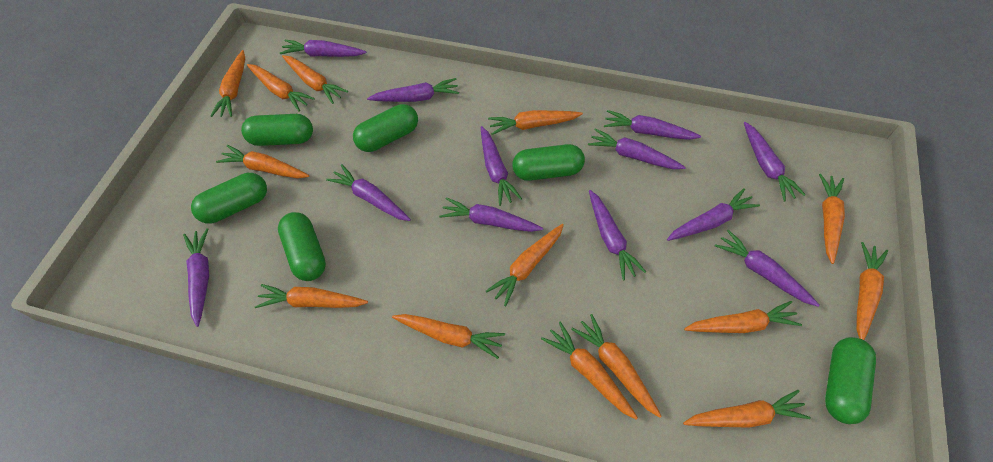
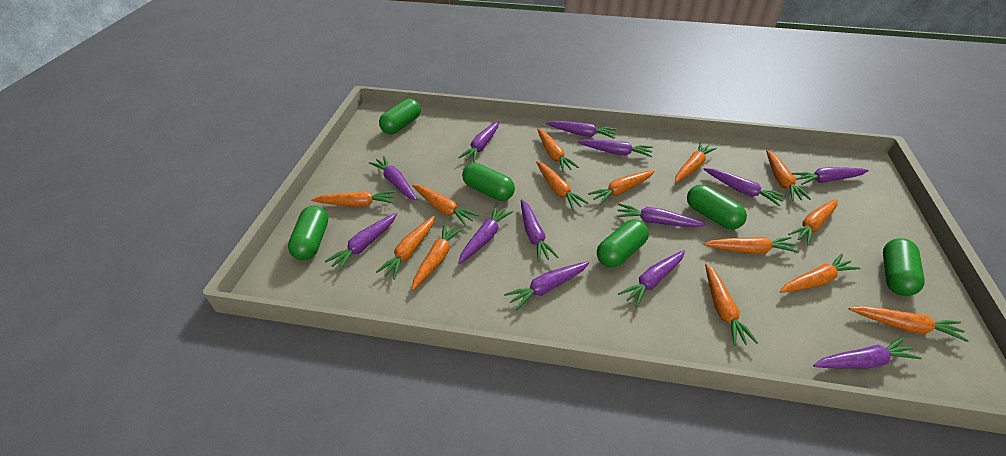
purple carrot: [183,228,209,327] [280,40,366,57] [326,164,411,221] [367,78,459,102] [439,197,543,232] [481,126,522,206] [588,128,686,169] [589,190,646,281] [604,110,701,140] [667,188,760,241] [715,230,820,307] [744,122,806,202] = 12 -> [325,213,397,271] [369,156,417,200] [458,205,513,264] [459,121,499,163] [504,261,590,310] [521,199,558,262] [545,121,617,139] [578,139,653,157] [617,204,706,227] [618,250,685,308] [703,168,786,206] [792,167,869,185] [813,337,922,369] = 13

